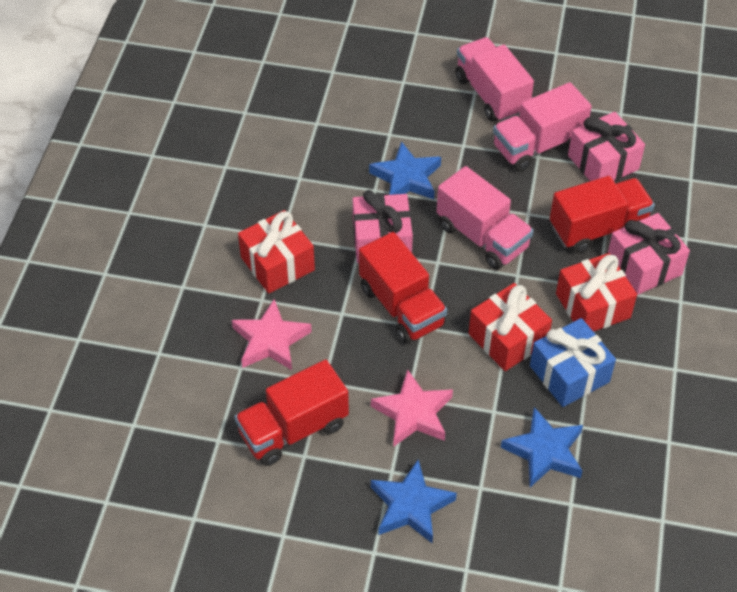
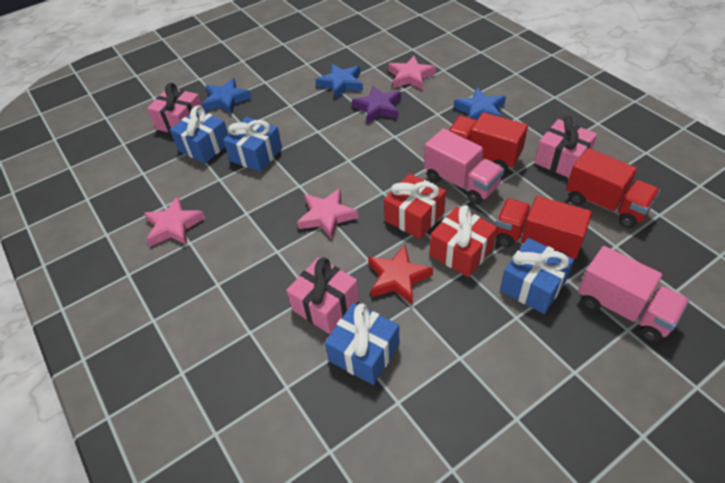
blue gift: [530,318,616,407] = 1 -> [170,105,228,164] [223,117,282,172] [325,303,399,385] [500,238,574,314] = 4
pink star: [232,299,312,370] [371,369,453,447] = 2 -> [144,197,205,246] [297,188,358,239] [388,56,436,90] = 3
pink truck: [437,166,534,270] [455,37,534,122] [493,82,592,171] = 3 -> [424,129,504,204] [578,246,689,342] = 2
purple star: none = 0 -> [352,86,401,124] = 1
red gift: [238,210,315,294] [469,283,552,371] [556,253,637,332] = 3 -> [384,173,446,239] [430,205,497,277] = 2
red star: none = 0 -> [368,245,433,304] = 1

